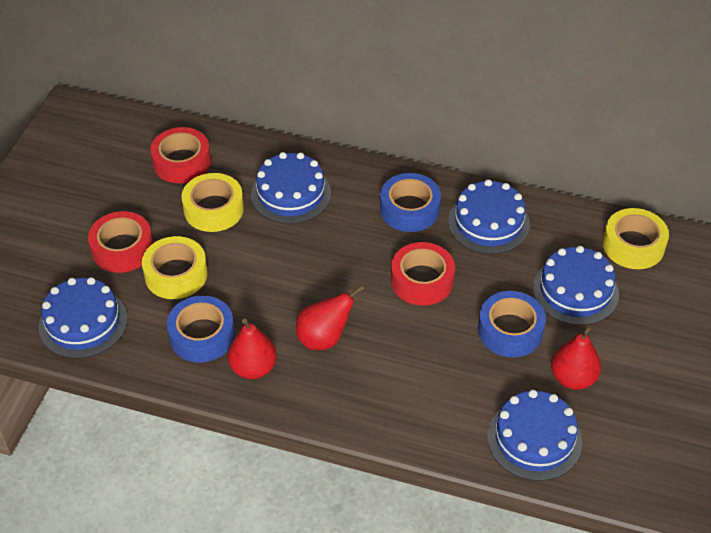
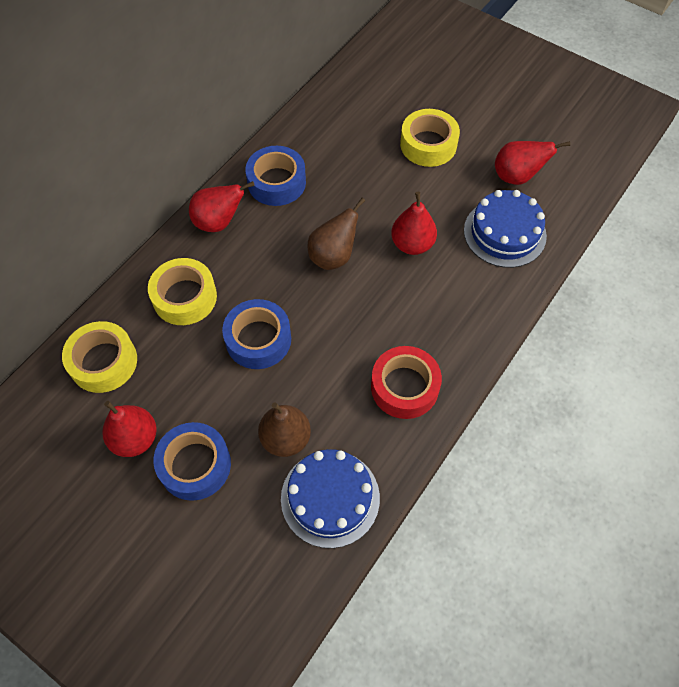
blue cake: [39,277,127,359] [251,152,331,224] [448,179,530,254] [487,390,582,481] [533,246,619,325] = 5 -> [281,449,380,548] [464,190,547,268] = 2
brown pear: none = 0 -> [258,402,311,457] [308,198,365,270] = 2
red pear: [227,318,277,379] [296,285,364,350] [551,325,601,390] = 3 -> [102,401,157,457] [189,181,255,232] [391,192,437,255] [495,141,570,185] = 4
red tape: [88,211,153,273] [150,127,211,183] [391,242,455,306] = 3 -> [371,346,442,419] = 1

